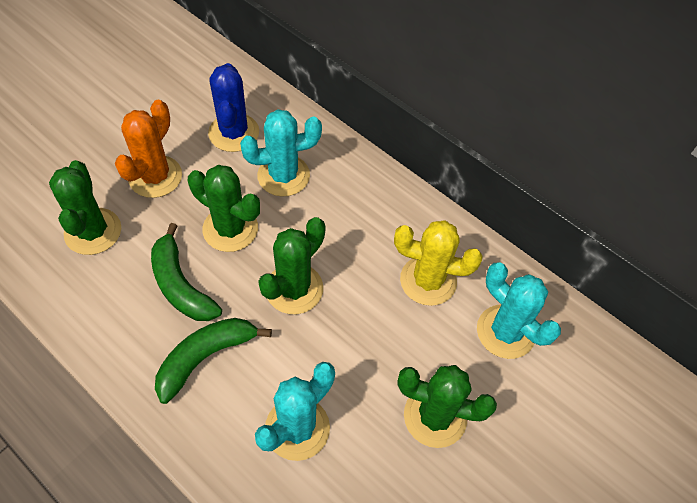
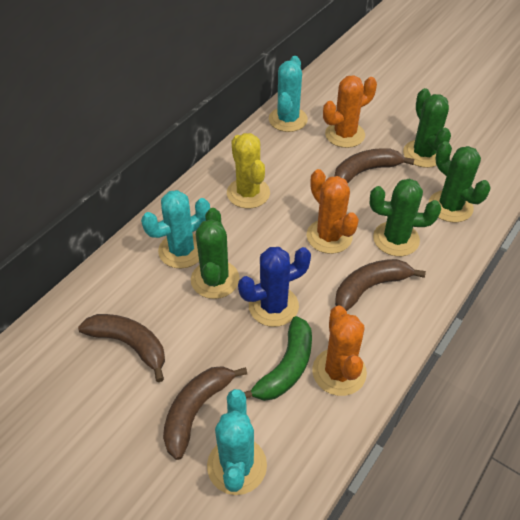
brown banana: none = 0 -> [78,314,165,382] [163,366,247,460] [334,148,415,183] [335,259,426,311] = 4
green banana: [151,223,222,321] [155,318,272,404] = 2 -> [244,316,312,401] = 1
orange cactus: [115,100,182,198] = 1 -> [307,169,359,254] [312,305,367,396] [323,75,377,148] = 3

